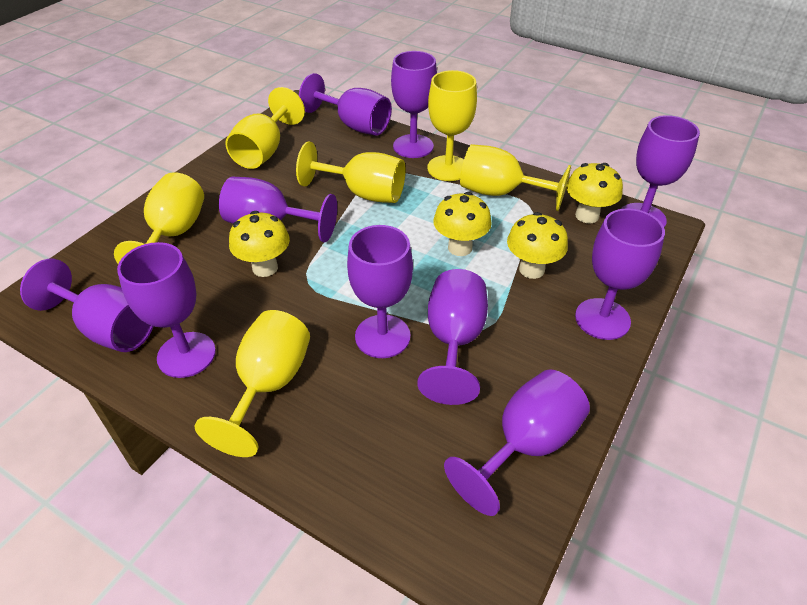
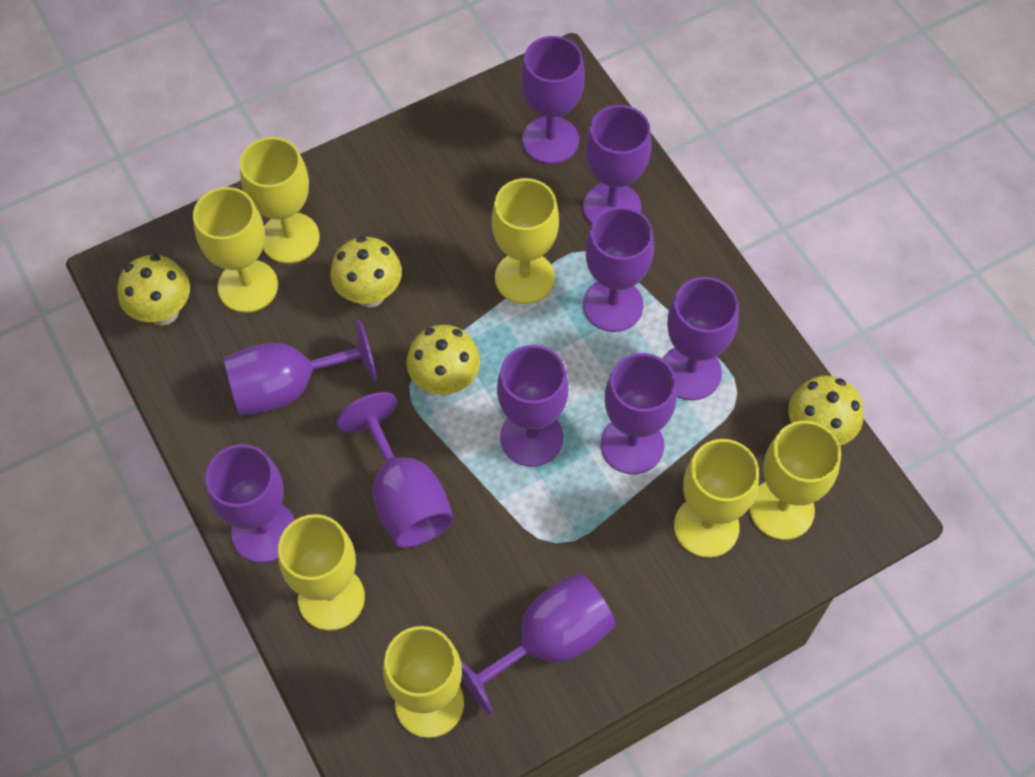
yellow goblet: [114,172,204,264] [194,310,310,457] [226,87,305,169] [296,142,406,203] [427,70,477,181] [460,144,571,211] = 6 -> [193,187,278,313] [240,137,320,264] [278,514,365,631] [383,626,464,738] [492,178,559,304] [674,439,759,558] [749,421,841,540] = 7

